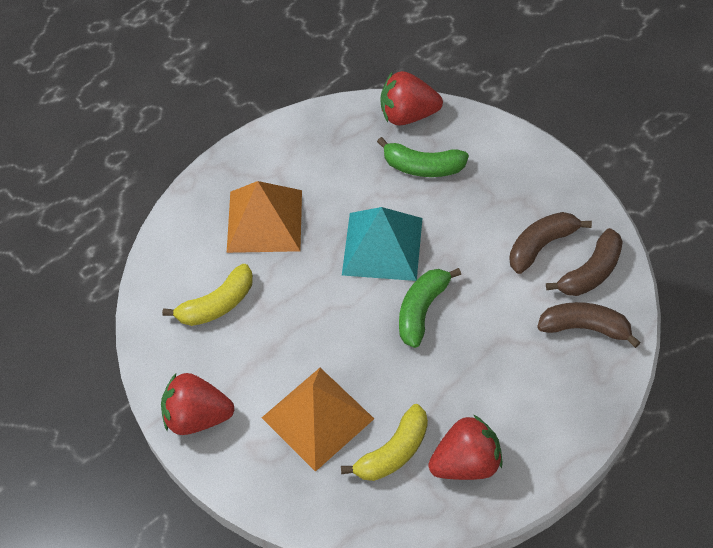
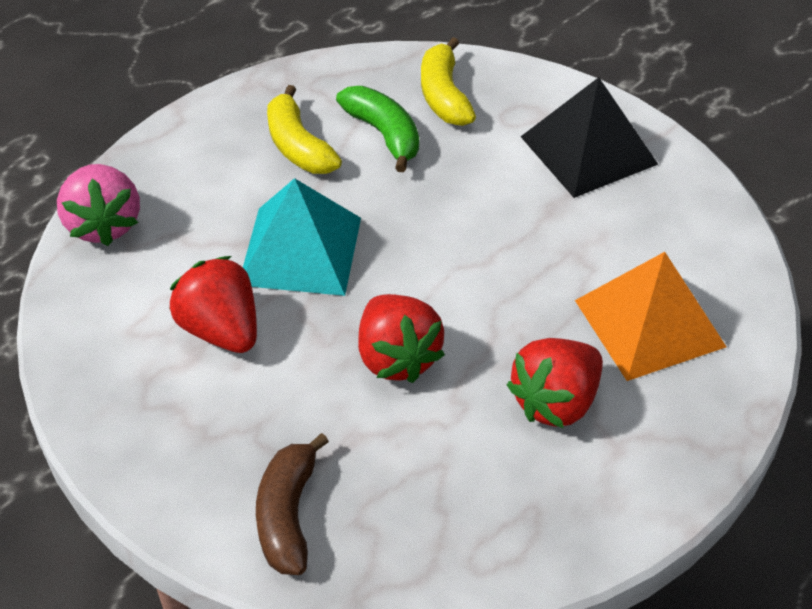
black pyramid: none = 0 -> [521,77,658,198] = 1
brown banana: [509,212,592,274] [537,302,641,348] [546,228,623,296] = 3 -> [256,433,329,575] = 1
green banana: [377,137,469,177] [399,268,461,348] = 2 -> [336,86,419,172] = 1
orange pyramid: [227,181,302,253] [262,368,374,472] = 2 -> [575,252,726,381] = 1
pink strawberry: none = 0 -> [57,164,140,246] = 1

